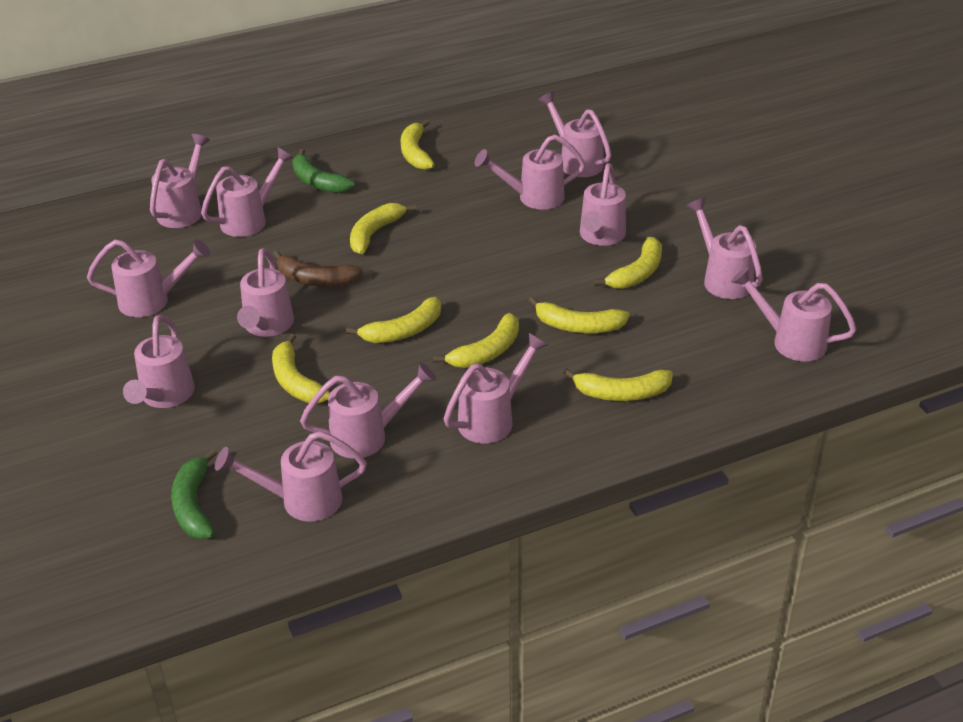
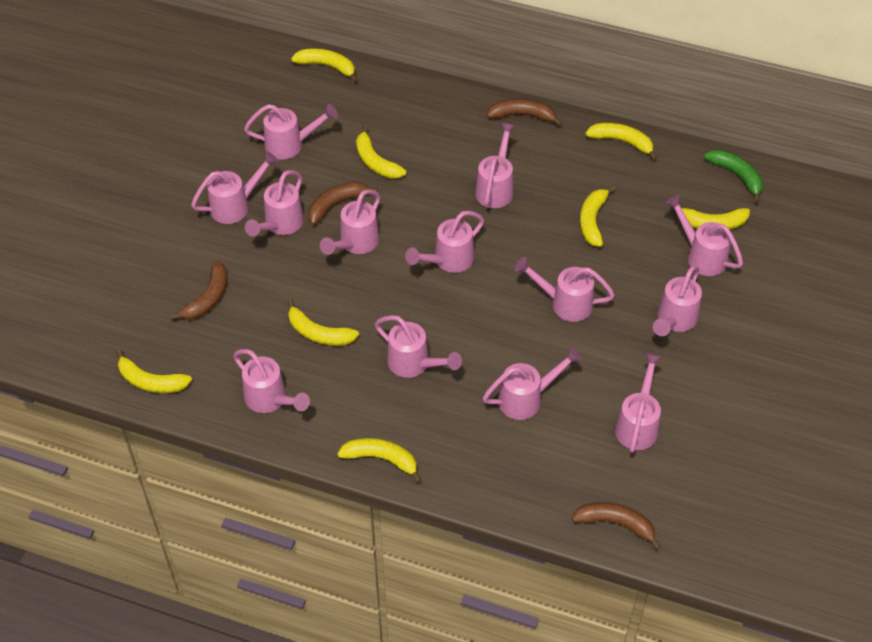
brown banana: [273,250,363,286] = 1 -> [170,261,227,320] [308,181,378,225] [487,99,562,126] [572,502,661,550] = 4
green banana: [171,449,217,539] [292,149,355,193] = 2 -> [704,150,763,203] = 1

